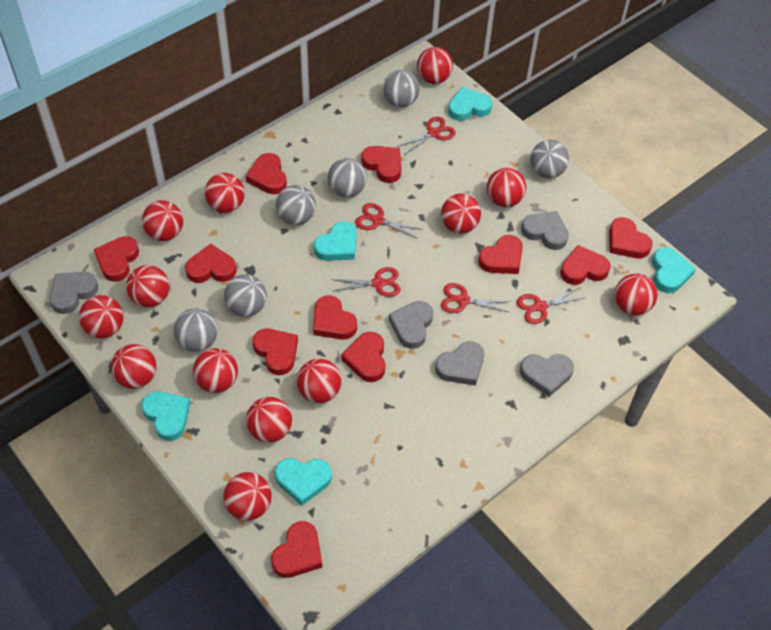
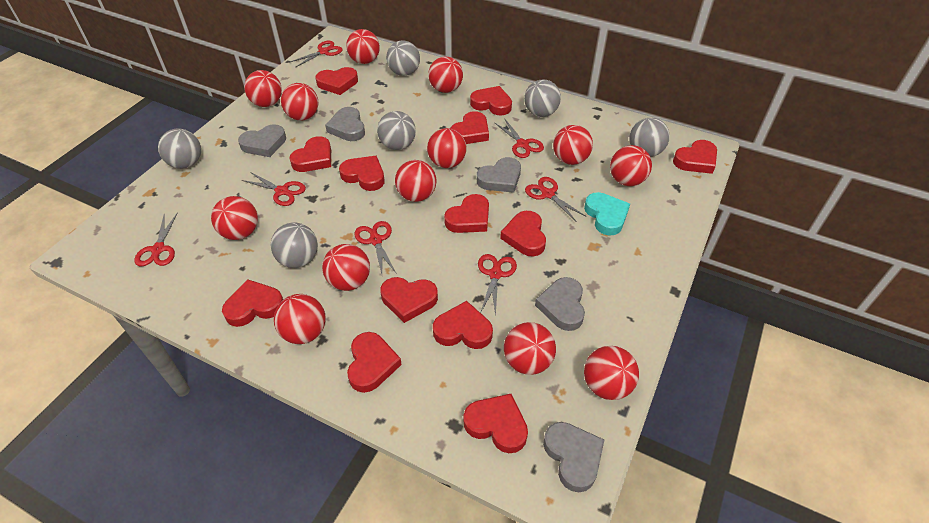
red heart: [94,236,139,282] [185,244,237,283] [246,153,287,194] [252,329,298,375] [271,521,322,578] [313,295,357,340] [342,332,385,382] [361,146,402,183] [478,235,523,274] [560,245,611,285] [609,217,653,258] = 11 -> [222,279,283,327] [289,136,331,172] [315,67,358,95] [339,156,385,191] [347,332,402,393] [380,277,438,323] [433,301,493,349] [444,194,489,233] [451,111,489,144] [463,394,528,453] [470,86,512,115] [500,211,546,256] [673,140,717,174] = 13
red scissors: [331,267,401,297] [355,203,422,239] [397,117,456,155] [441,283,511,313] [517,288,586,324] = 5 -> [134,212,178,266] [242,172,306,206] [290,41,343,67] [354,221,397,274] [478,254,517,316] [495,119,544,158] [525,177,585,222] = 7
turquoise heart: [141,391,190,441] [275,458,332,506] [314,221,357,261] [448,87,492,121] [652,247,696,293] = 5 -> [584,192,630,236] = 1

